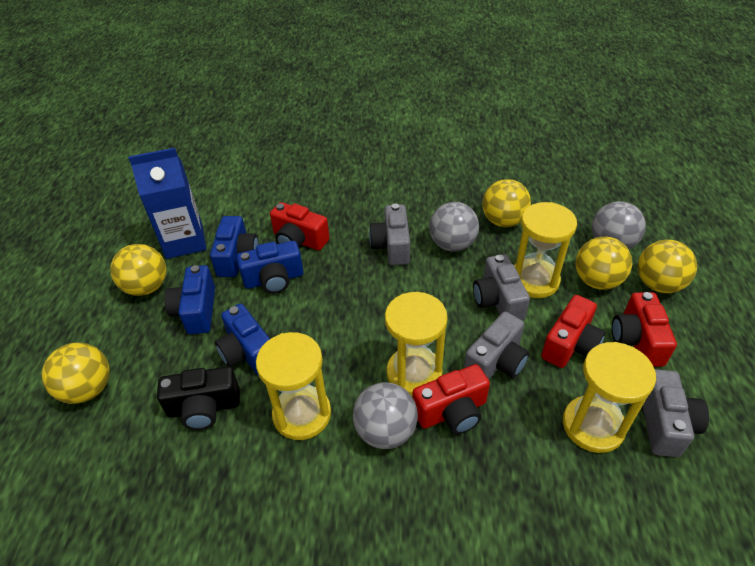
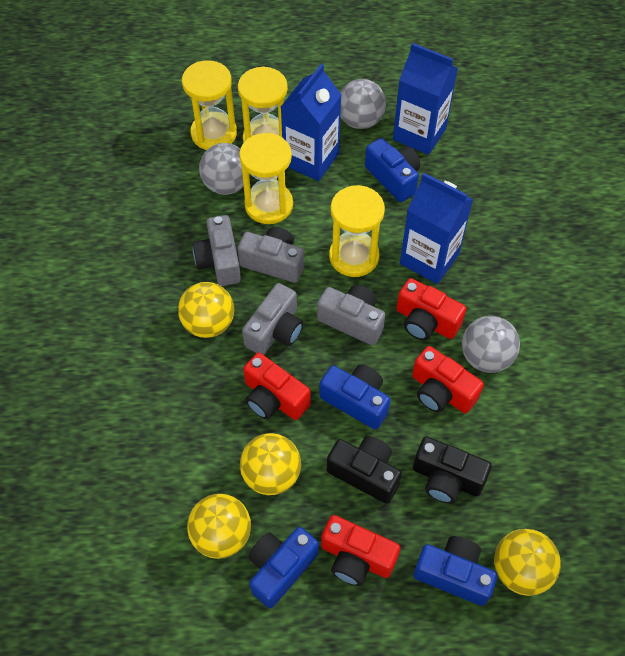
black camera: [157,366,240,430] = 1 -> [327,436,402,504] [413,437,492,504] = 2
blue carton: [128,148,206,259] = 1 -> [281,64,342,181] [393,43,458,155] [400,173,473,284] = 3
yellow ball: [42,343,110,404] [110,244,167,296] [482,179,531,227] [575,237,632,290] [637,240,697,293] = 5 -> [178,282,234,338] [187,494,251,559] [240,433,301,495] [494,529,561,596] = 4

